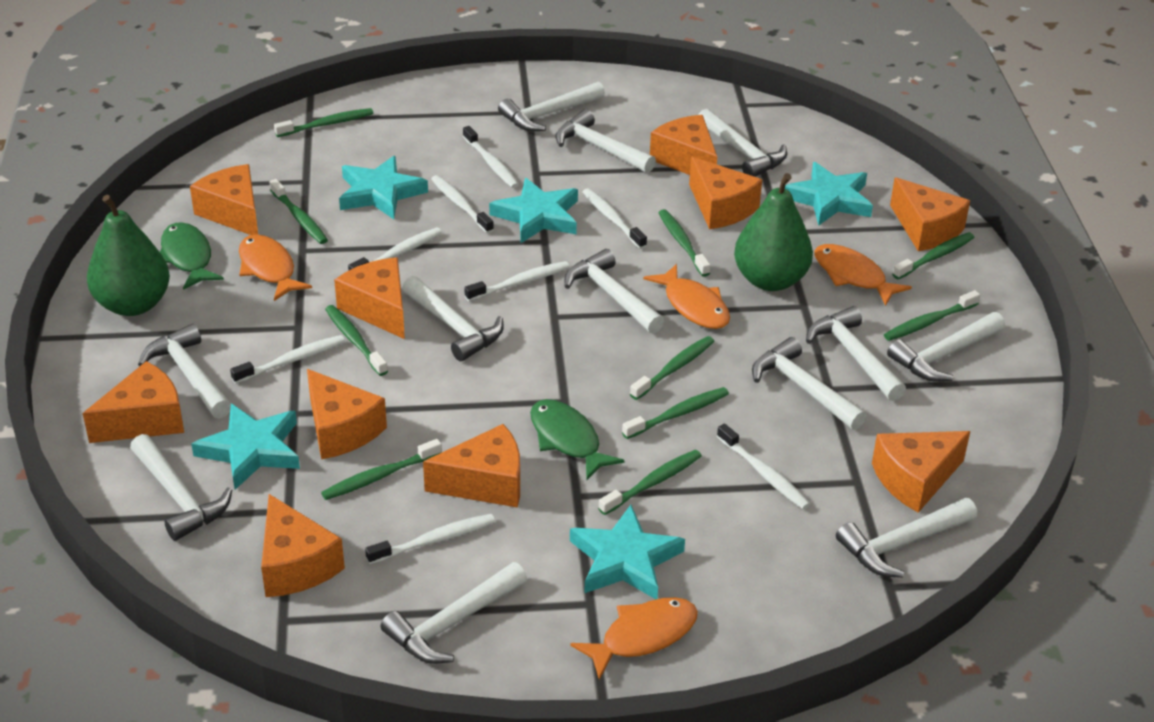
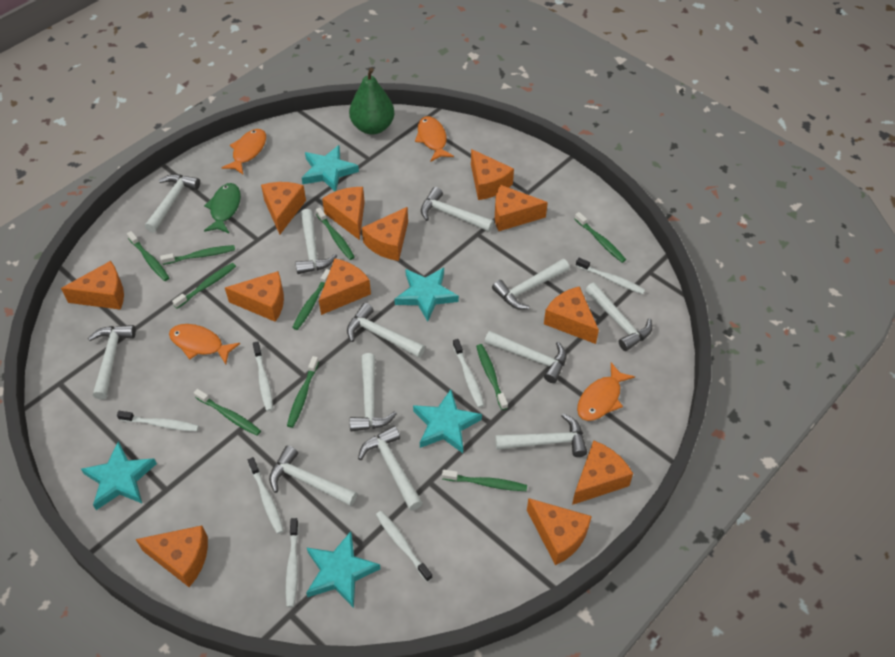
green fish: [160,222,224,290] [530,399,625,480] = 2 -> [204,183,241,233] = 1
green pear: [87,195,170,316] [734,173,813,291] = 2 -> [349,68,394,134] = 1
orange cheese: [83,361,184,443] [190,164,258,235] [261,494,345,597] [307,369,387,459] [334,257,405,339] [423,424,520,508] [650,115,717,175] [689,157,762,229] [872,431,970,513] [890,177,970,251] = 10 -> [61,261,124,310] [136,526,208,587] [225,271,284,322] [261,182,306,235] [319,259,371,315] [322,187,365,240] [362,207,408,261] [471,149,514,200] [495,185,548,231] [527,498,592,565] [544,286,599,344] [572,440,633,505] = 12
white toothbrush: [230,335,345,384] [348,227,442,270] [365,514,495,564] [431,175,494,233] [463,126,519,188] [464,261,569,301] [583,188,647,249] [717,424,810,509] = 8 -> [117,411,199,432] [248,457,284,534] [253,341,273,411] [286,518,299,607] [376,511,433,582] [453,339,484,408] [576,258,645,294] = 7

